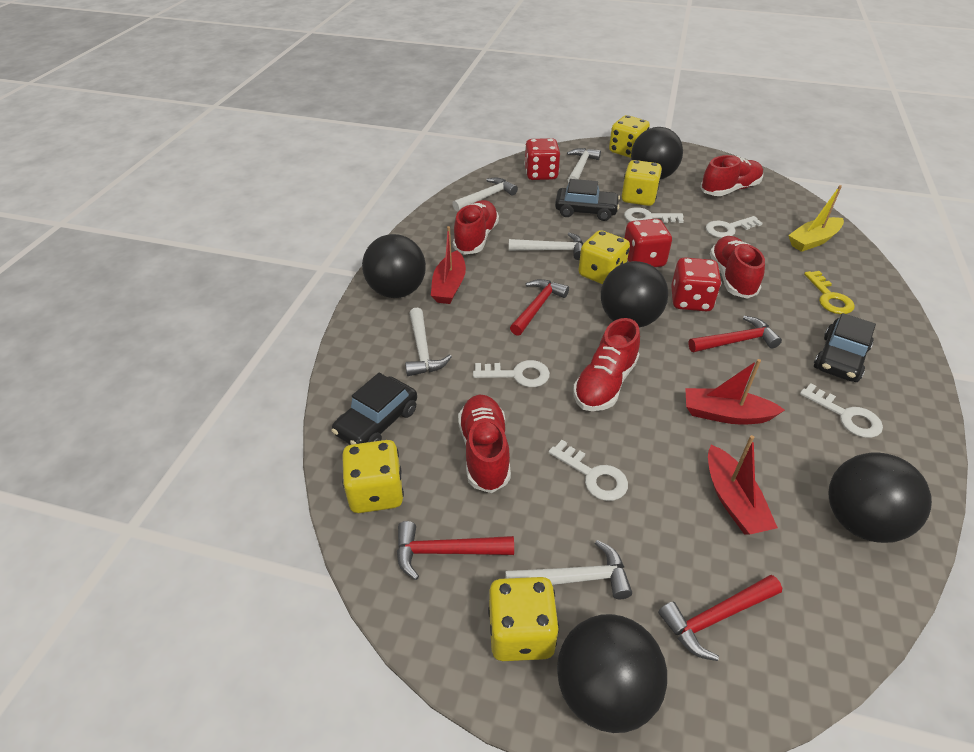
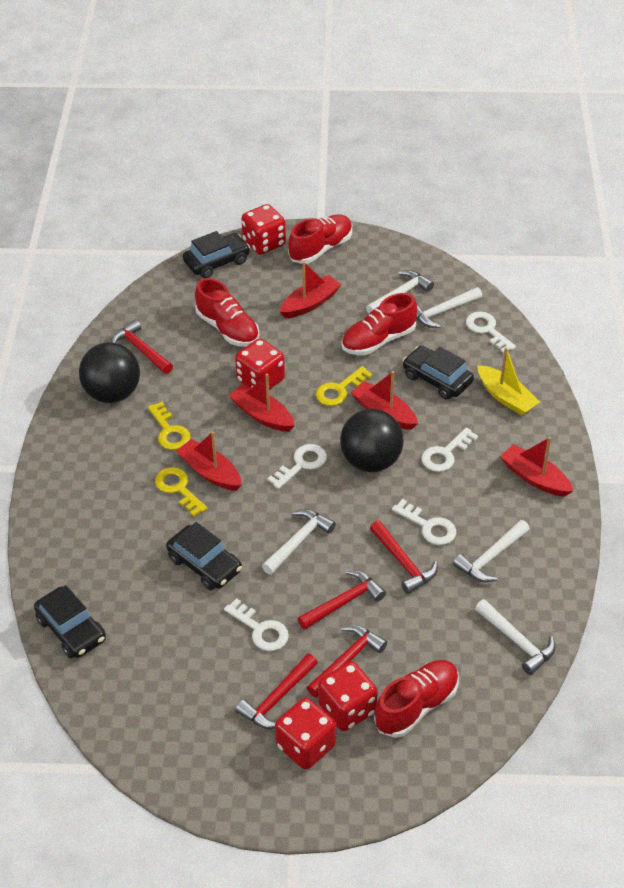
black ball: [362,234,426,298] [557,614,667,733] [601,261,668,327] [631,127,683,179] [829,452,932,543] = 5 -> [79,342,140,403] [340,409,404,472] = 2
black car: [332,373,417,445] [555,179,620,221] [814,313,876,382] = 3 -> [34,585,106,658] [166,522,242,590] [183,231,250,278] [403,346,474,400] = 4
red boat: [431,226,466,304] [685,359,785,424] [708,435,778,535] = 3 -> [176,431,242,491] [229,374,295,432] [280,261,342,318] [351,371,418,430] [500,437,573,497] = 5
red dice: [524,138,560,180] [624,219,672,267] [671,257,721,311] = 3 -> [235,338,285,390] [241,204,286,255] [275,698,336,770] [318,661,378,731] = 4
red hammer: [397,521,514,580] [510,279,569,336] [658,575,782,661] [688,316,782,352] = 4 -> [111,319,173,374] [235,653,318,729] [298,570,386,630] [307,625,387,698] [370,521,438,594] = 5
red shoe: [453,200,499,255] [458,395,511,493] [573,318,640,411] [700,155,763,196] [710,236,765,299] = 5 -> [195,278,259,347] [288,214,352,264] [341,293,417,355] [374,660,459,738] = 4
yellow dice: [342,440,404,513] [488,577,559,661] [578,230,630,284] [609,115,650,158] [622,160,662,206] = 5 -> none = 0
yellow key: [804,271,855,314] = 1 -> [148,402,191,450] [155,467,208,517] [316,366,372,406] = 3

